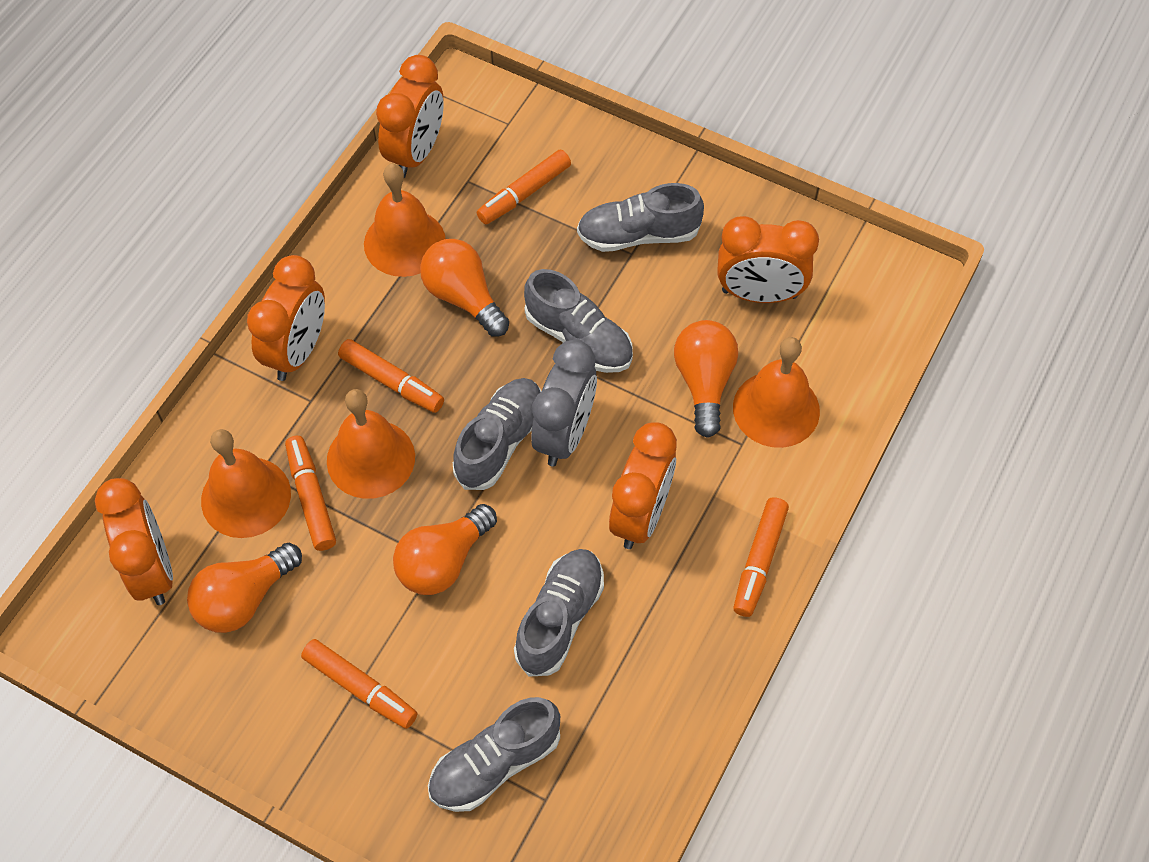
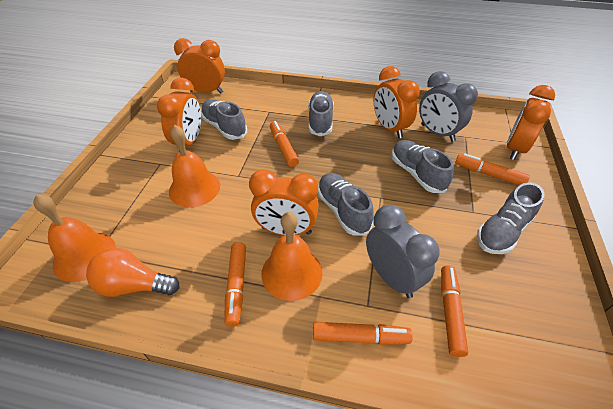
grey clock: [531,340,597,466] = 1 -> [366,205,440,298] [419,71,478,142] = 2
orange bell: [201,429,291,538] [327,389,415,499] [364,164,445,277] [733,337,820,448] = 4 -> [33,194,116,282] [169,125,220,208] [261,212,323,301] = 3
orange light bulb: [187,543,302,633] [393,504,497,595] [420,239,509,337] [674,320,738,438] = 4 -> [86,248,180,297] = 1

